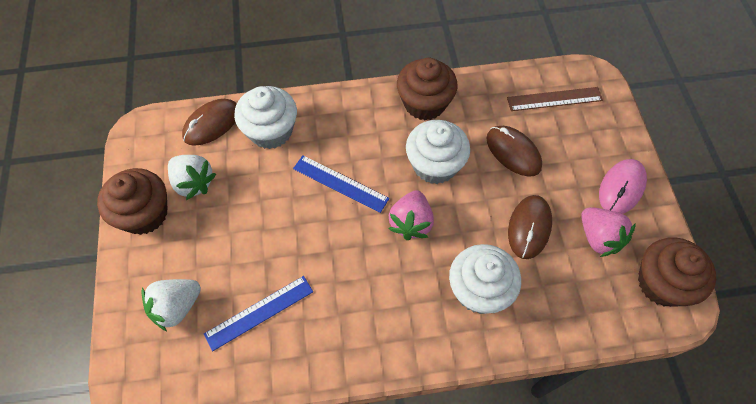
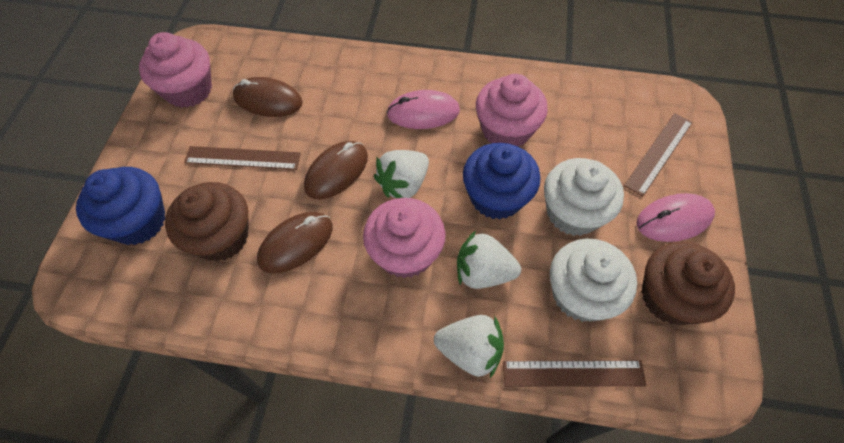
blue cupcake: none = 0 -> [76,167,165,245] [463,143,540,220] = 2
blue ruler: [204,276,313,351] [293,155,389,213] = 2 -> none = 0
brown cupcake: [97,168,168,235] [397,58,458,121] [638,237,716,307] = 3 -> [165,182,248,262] [642,242,735,325] = 2
brown ruler: [507,87,603,111] = 1 -> [184,146,301,170] [503,361,646,387] [624,113,693,196] = 3
pink cupcake: none = 0 -> [139,32,212,108] [363,198,446,278] [476,74,548,147] = 3
pink mouse: [599,159,647,214] = 1 -> [386,90,460,129] [636,193,715,242] = 2
pink strawberry: [388,190,434,240] [581,207,636,257] = 2 -> none = 0
white cupcake: [234,86,297,149] [406,120,470,184] [449,244,521,314] = 3 -> [544,158,624,236] [550,239,637,322] = 2
white strawberry: [142,279,201,331] [168,155,216,200] = 2 -> [374,150,429,198] [434,315,504,378] [457,230,521,289] = 3

